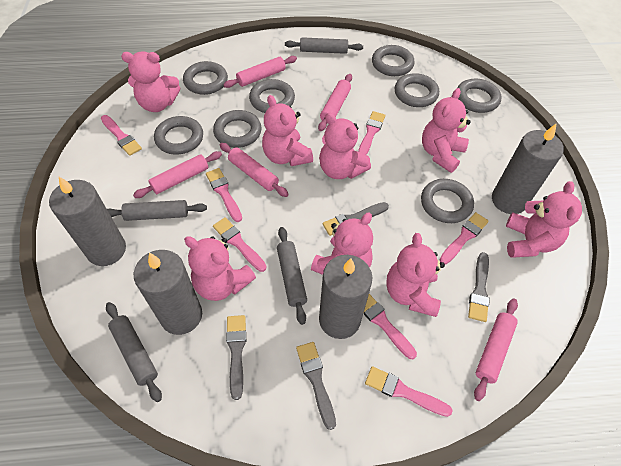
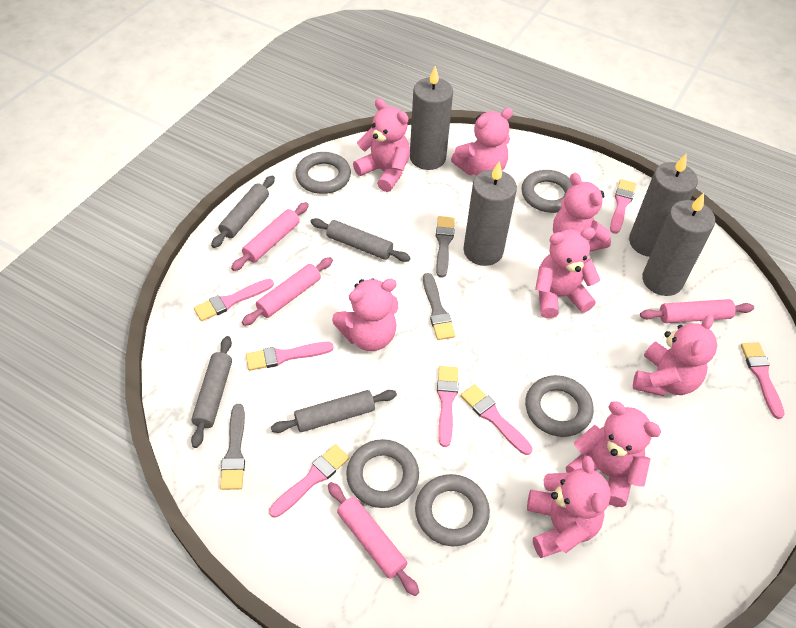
grey brush: [226,315,246,400] [296,342,336,430] [323,202,389,236] [468,252,490,322] = 4 -> [220,404,245,490] [423,273,455,340] [436,216,455,278] = 3
grey ring: [154,116,203,155] [183,61,228,95] [213,110,262,148] [249,79,295,113] [372,45,415,76] [395,73,439,107] [421,179,474,223] [457,79,501,113] = 8 -> [296,152,351,194] [346,439,419,508] [415,474,490,546] [522,170,572,213] [525,375,594,437] = 5
pink rolling pin: [133,151,222,198] [220,143,289,197] [223,56,297,88] [318,74,352,131] [474,298,518,401] = 5 -> [231,202,309,271] [242,257,333,326] [328,482,419,596] [640,299,754,323] = 4

